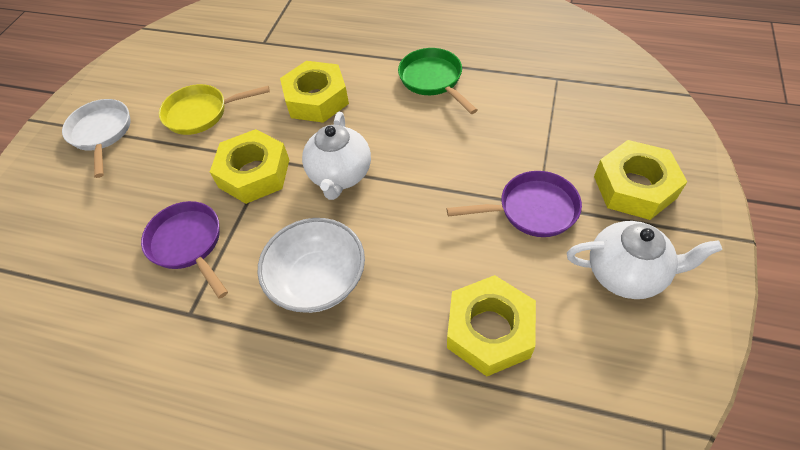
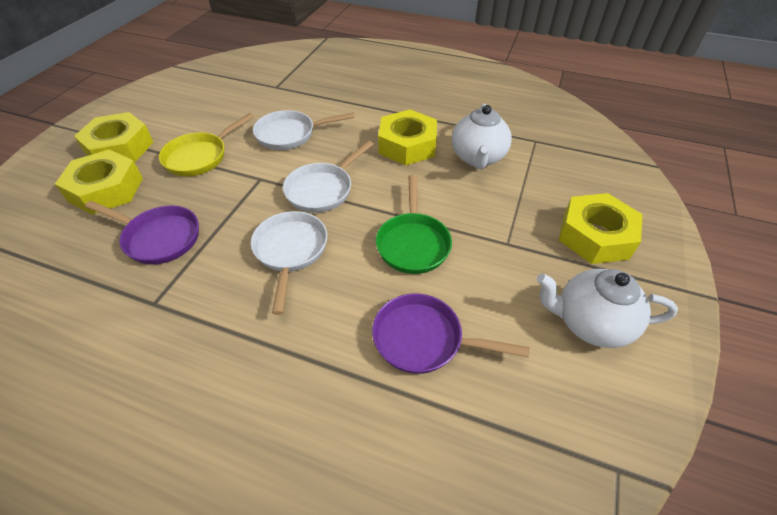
white bowl: [257,218,365,313] = 1 -> none = 0
white pan: [62,99,130,178] = 1 -> [251,211,327,315] [253,110,355,150] [283,140,374,213] = 3

